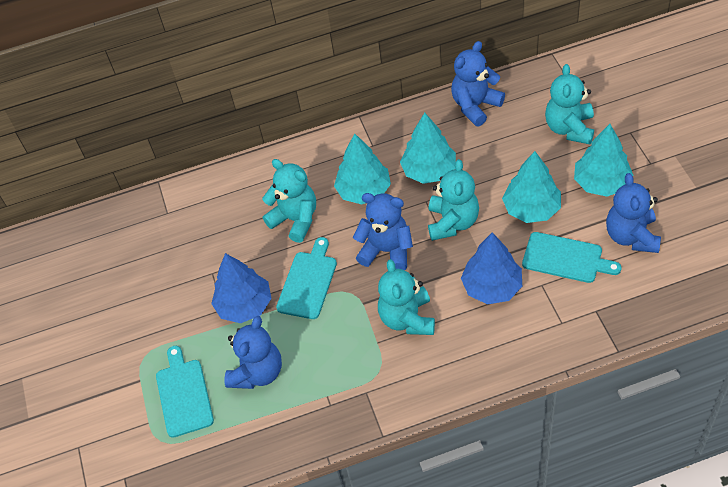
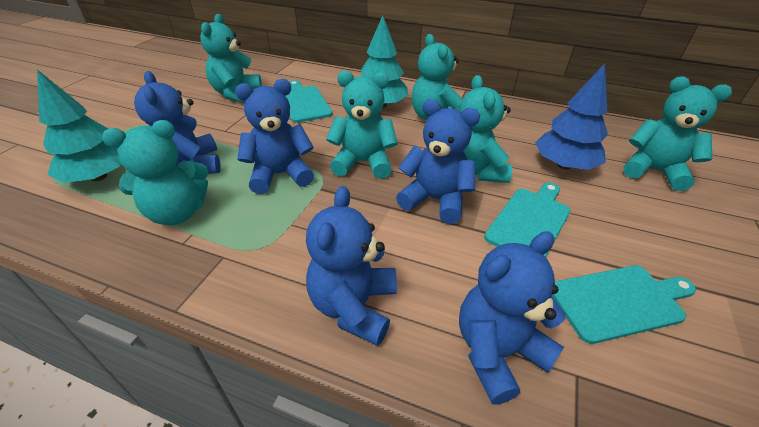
blue teddy bear: [225,316,282,389] [353,193,413,270] [451,41,505,126] [606,173,661,253] = 4 -> [134,71,221,174] [235,79,314,194] [306,186,397,346] [396,99,480,224] [459,231,566,405] = 5
blue tree: [211,253,272,323] [461,232,522,304] = 2 -> [535,63,608,170] = 1
turquoise teddy bear: [262,159,316,243] [378,259,435,335] [428,159,479,241] [545,64,594,144] = 4 -> [102,120,208,226] [200,14,262,103] [326,71,398,179] [412,34,462,120] [459,75,512,183] [623,77,732,191] = 6
turquoise tree: [334,133,391,204] [400,113,456,184] [502,151,561,223] [574,124,633,197] = 4 -> [37,70,121,183] [361,15,408,108] = 2

